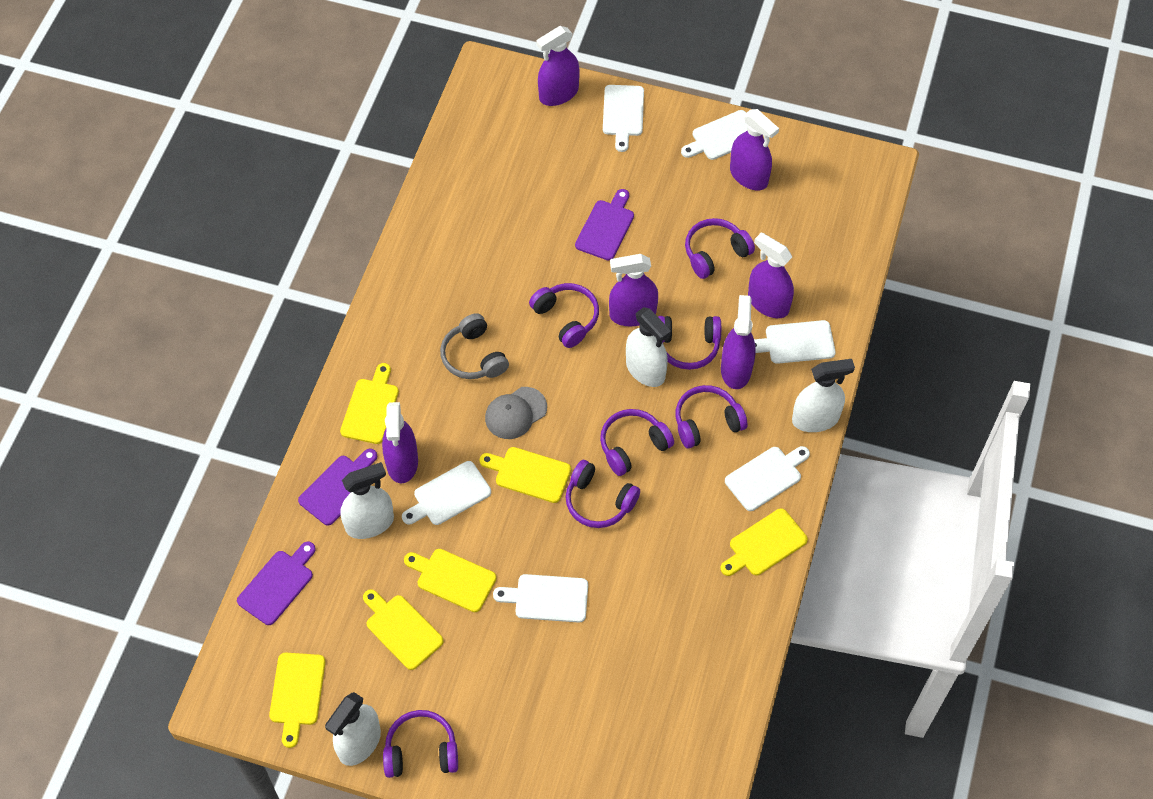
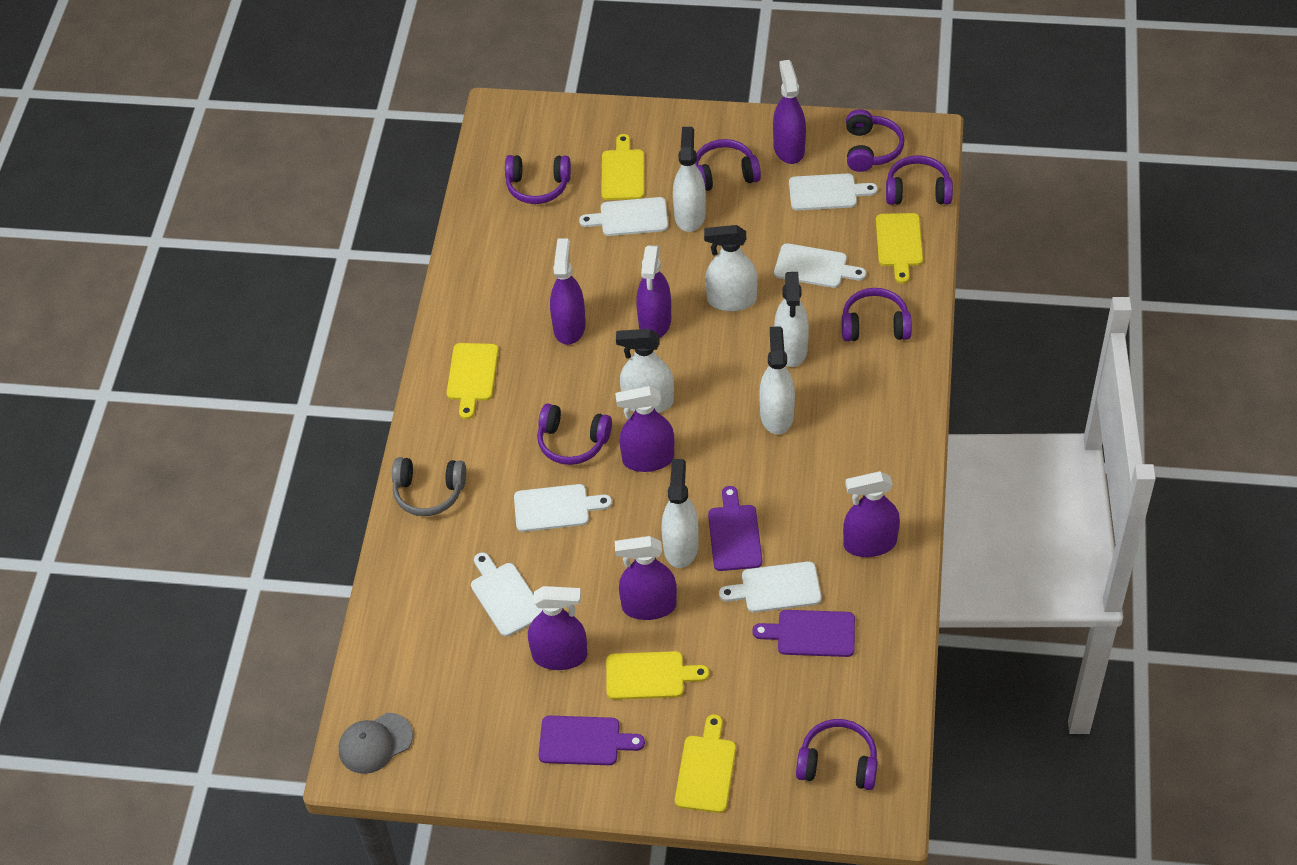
purple spray bottle: [382,402,418,483] [536,26,580,106] [609,254,658,326] [721,295,756,389] [730,109,779,190] [748,232,794,318] = 6 -> [528,586,587,670] [550,238,586,345] [615,386,674,472] [615,536,677,620] [636,245,671,338] [773,60,806,164] [843,471,900,557] = 7
white spray bottle: [325,692,381,766] [340,462,394,539] [626,307,671,387] [792,359,855,432] = 4 -> [616,329,674,413] [662,459,699,568] [673,127,706,232] [704,225,758,311] [759,326,795,434] [774,272,809,367] = 6
yellow cutting board: [269,653,325,748] [340,363,399,444] [363,589,444,670] [404,549,497,612] [479,447,571,503] [720,508,808,576] = 6 -> [447,343,499,419] [601,134,644,200] [606,651,710,700] [675,714,736,813] [876,213,923,284] = 5

